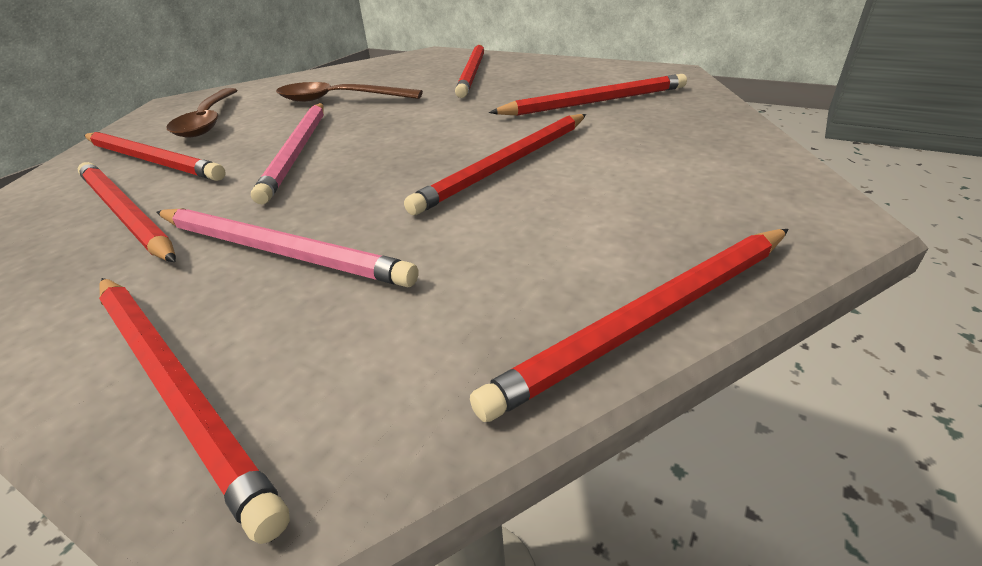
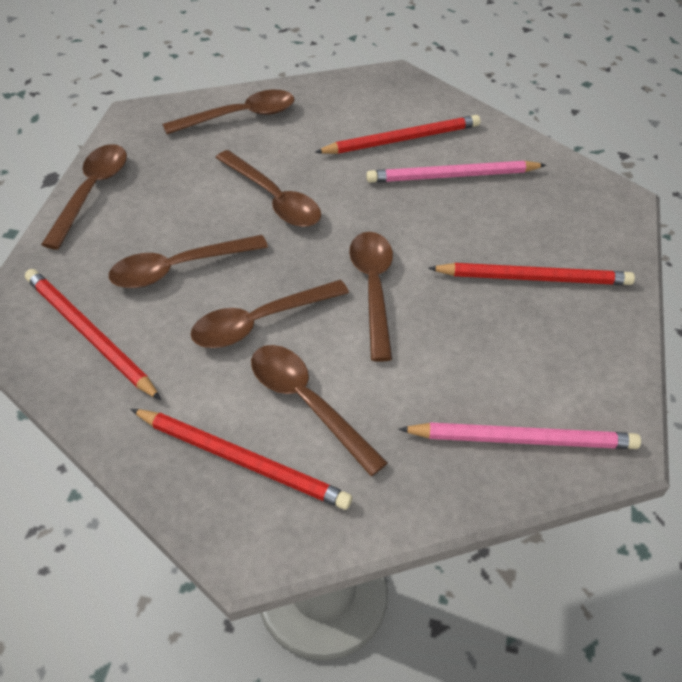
brown spoon: [167,88,237,138] [276,82,423,102] = 2 -> [41,144,127,250] [109,235,268,288] [162,90,295,134] [191,280,349,348] [216,150,321,227] [251,345,388,476] [349,232,393,362] = 7
red pencil: [77,162,176,262] [84,132,226,181] [99,278,290,544] [404,114,586,215] [455,45,484,98] [470,229,789,422] [489,74,687,116] = 7 -> [25,269,161,400] [131,409,352,510] [315,115,480,154] [428,263,635,285] = 4

